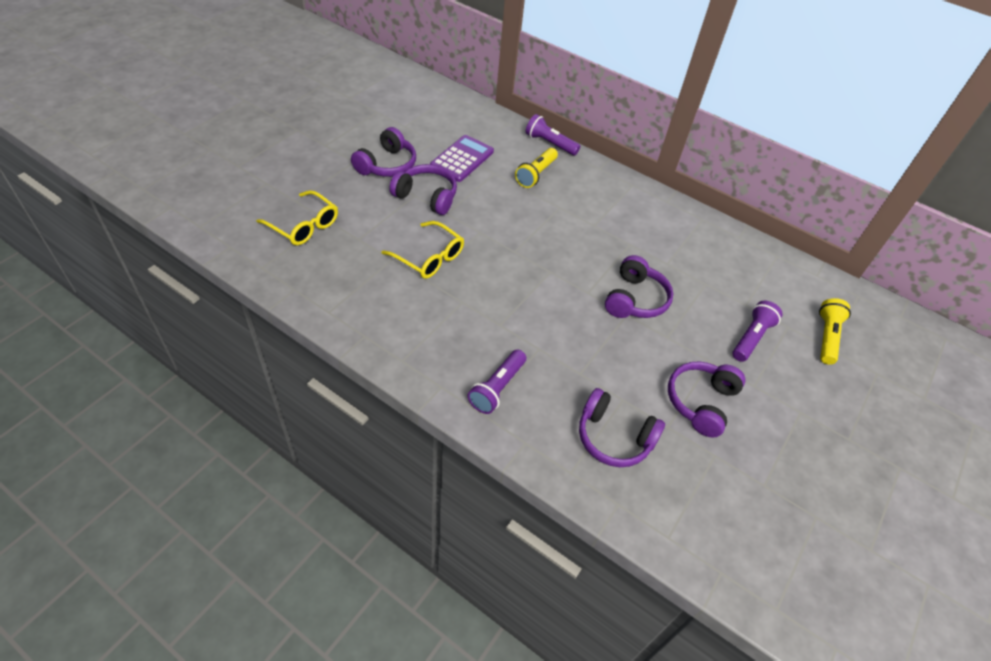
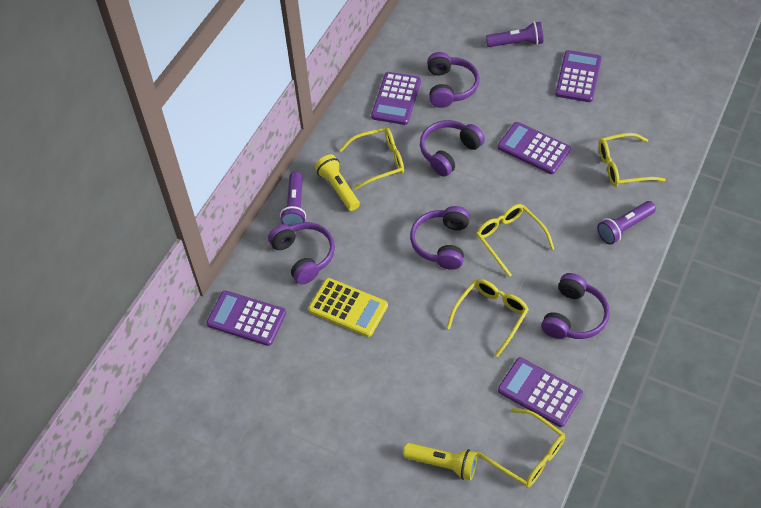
purple calculator: [430,135,494,182] = 1 -> [206,290,286,346] [371,72,421,125] [498,122,571,174] [498,357,583,427] [555,50,602,102] = 5
yellow calculator: none = 0 -> [308,278,388,337] = 1
yellow glasses: [256,190,338,245] [382,221,464,279] = 2 -> [339,128,404,190] [446,279,529,357] [476,204,554,277] [477,408,565,488] [599,133,666,187] = 5

